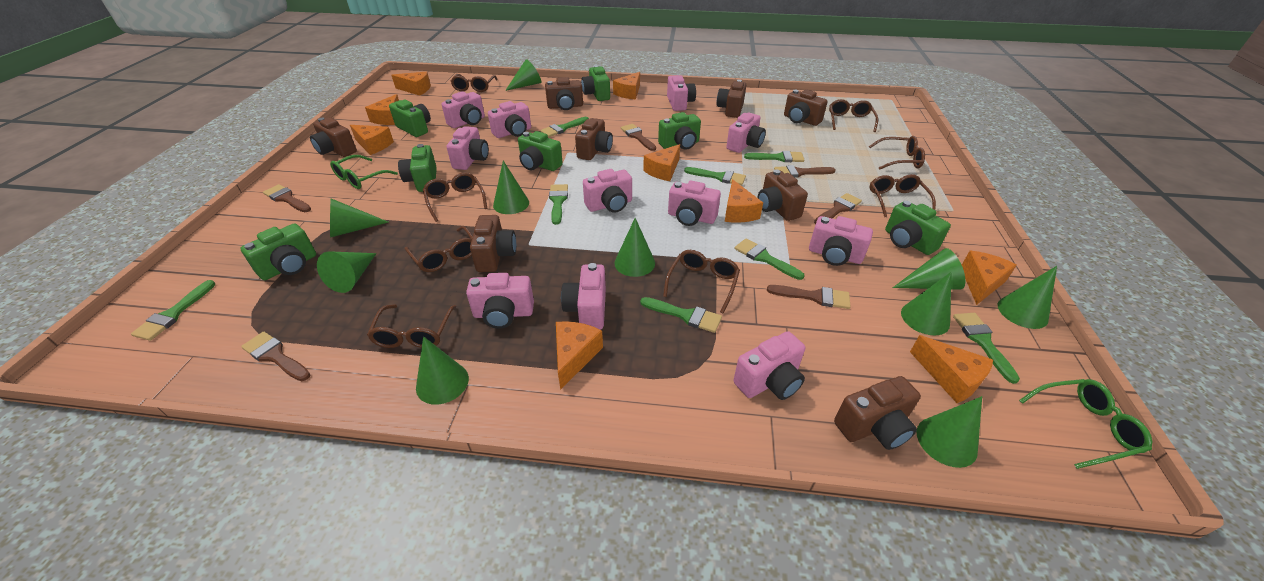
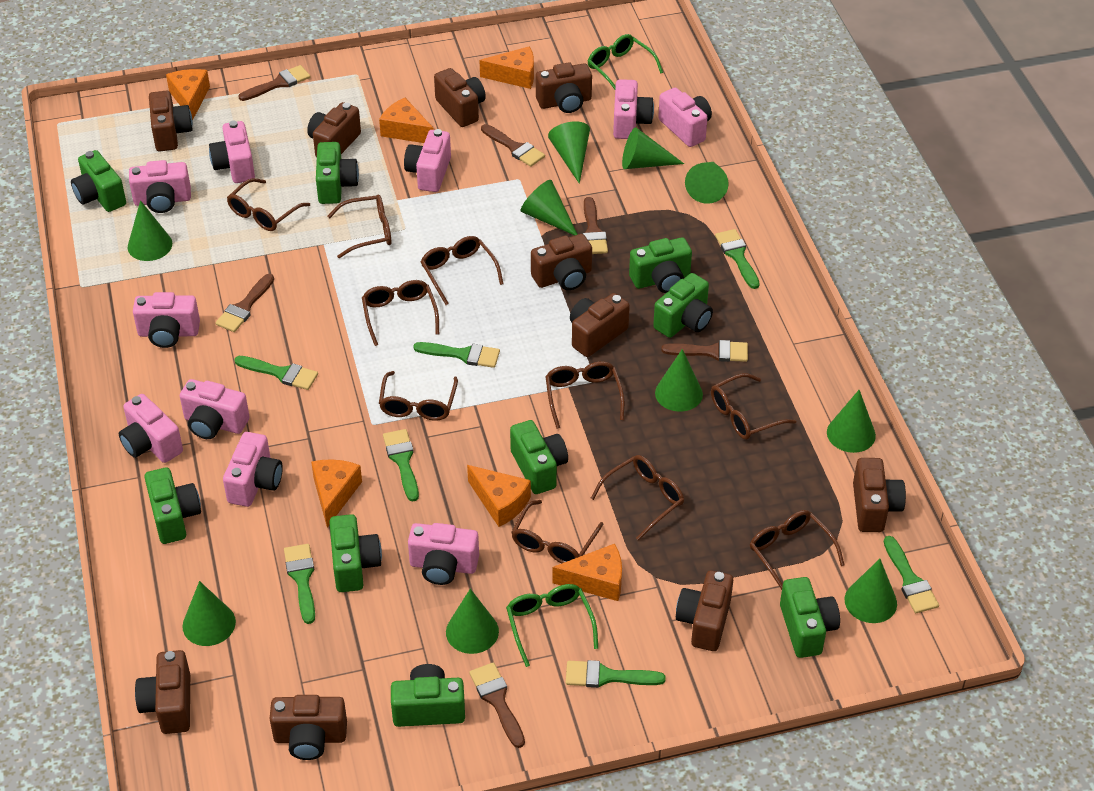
brown camera: [310,118,357,157] [470,215,516,272] [545,77,583,110] [575,118,613,160] [717,80,746,118] [758,170,808,221] [784,89,828,126] [834,376,921,450] = 8 -> [135,650,190,734] [149,91,193,151] [270,695,347,760] [307,102,361,157] [434,68,486,127] [531,234,592,290] [536,62,592,113] [570,293,630,357] [676,570,733,651] [853,458,906,532] = 10
brown glasses: [367,304,457,348] [405,226,473,272] [423,172,487,222] [450,74,498,92] [663,250,740,313] [829,99,878,132] [869,136,925,170] [869,174,936,217] = 8 -> [227,178,310,231] [328,195,391,258] [362,280,439,346] [379,371,458,421] [420,236,503,305] [511,500,603,563] [545,361,625,429] [591,455,684,541] [711,373,796,440] [750,510,845,590] = 10
green brush: [131,280,215,341] [540,117,589,137] [549,184,568,225] [640,297,722,333] [684,167,746,185] [735,238,805,280] [744,151,804,162] [953,313,1020,384] = 8 -> [234,356,318,390] [284,544,315,624] [383,429,419,502] [413,342,500,368] [566,660,666,688] [715,229,760,289] [884,536,939,613] = 7
green camera: [240,223,316,280] [389,100,431,137] [398,144,437,192] [518,131,563,171] [581,65,610,101] [658,112,701,150] [885,201,951,255] = 7 -> [71,150,126,212] [144,467,201,544] [316,142,359,204] [329,514,382,592] [391,664,465,727] [510,420,568,494] [629,237,692,293] [653,273,713,338] [780,577,840,658] = 9
orange cheese: [350,125,394,155] [365,94,399,125] [392,72,431,96] [556,321,603,390] [613,72,640,99] [643,144,680,181] [725,179,763,223] [910,335,993,403] [962,251,1017,305] = 9 -> [166,69,210,120] [311,459,362,527] [379,98,434,143] [467,465,531,527] [480,46,534,89] [553,544,622,601] = 6
pink camera: [441,91,485,128] [447,126,489,170] [466,273,534,328] [488,101,531,138] [561,263,606,330] [583,169,632,213] [667,75,696,111] [668,181,721,226] [726,113,766,153] [733,331,805,400] [809,216,873,266] = 11 -> [119,394,183,463] [129,160,191,213] [133,292,200,348] [180,379,249,439] [209,121,255,183] [223,432,283,507] [404,129,451,192] [408,523,479,585] [613,79,654,139] [658,87,712,147] = 10

